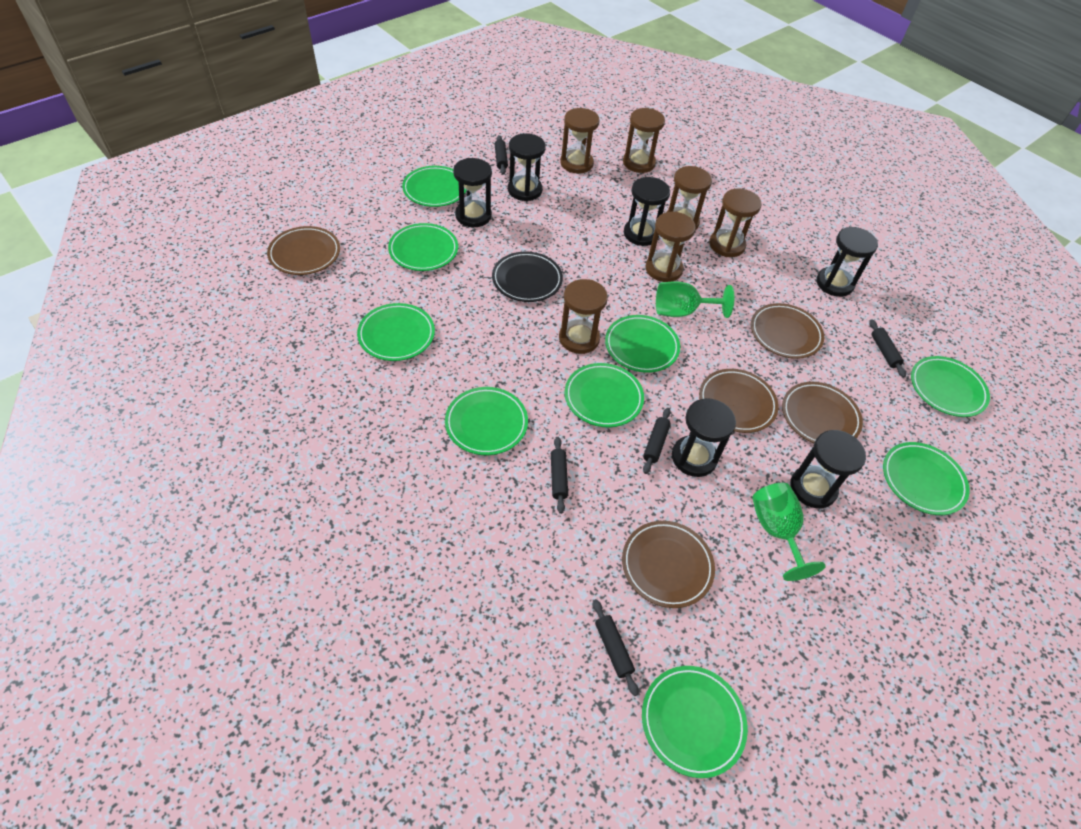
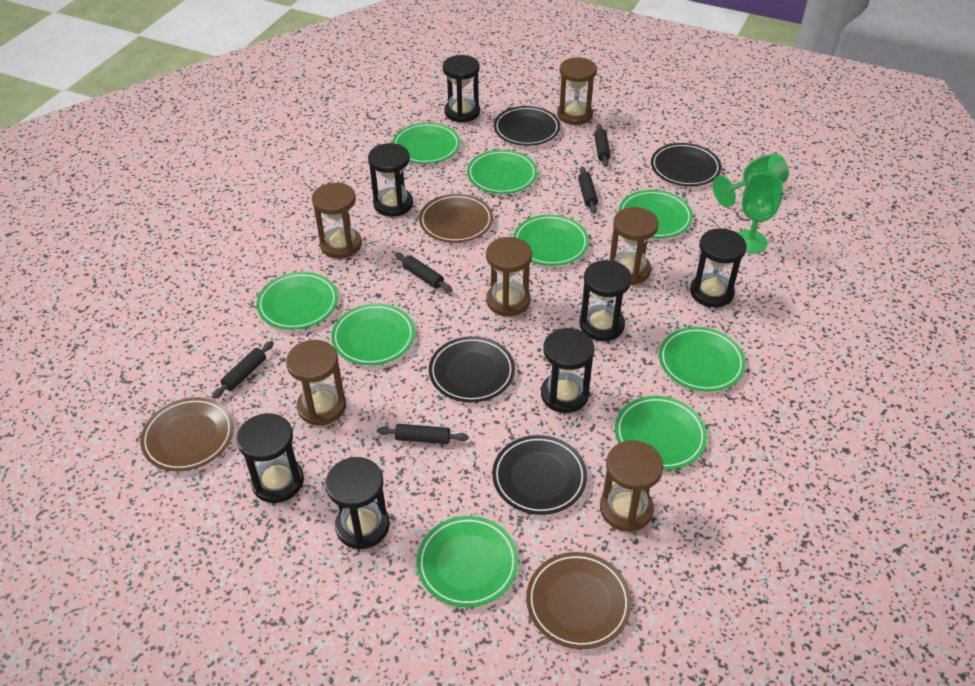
black hourglass: [453,158,492,227] [508,133,546,201] [624,177,670,246] [672,398,736,477] [790,430,866,509] [816,227,878,297] = 6 -> [237,413,304,503] [326,457,390,550] [368,143,413,217] [443,55,480,123] [541,328,594,413] [580,260,632,341] [690,228,747,308] = 7
black plate: [492,252,563,302] = 1 -> [429,336,515,403] [492,435,587,515] [494,106,560,146] [651,143,721,186] = 4
brown plate: [267,226,340,275] [622,521,715,608] [699,369,779,433] [751,303,824,359] [782,382,863,443] = 5 -> [140,397,234,471] [419,194,493,243] [526,552,632,649] = 3

